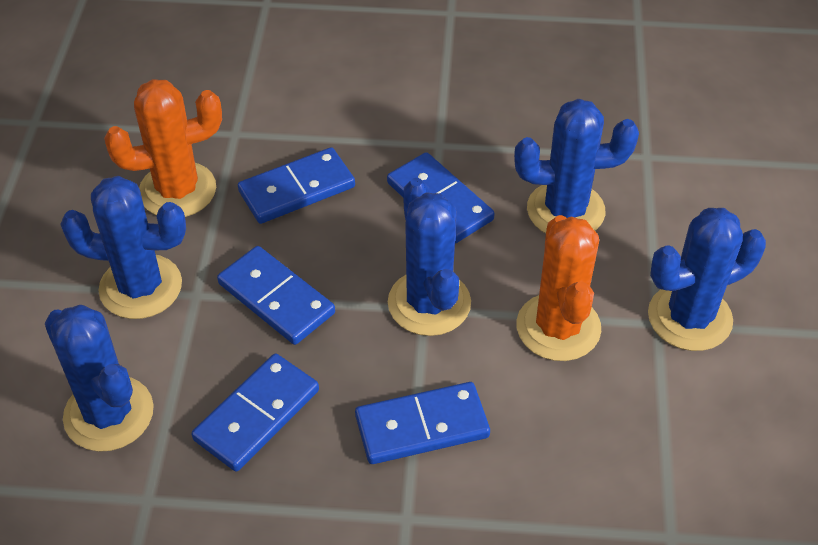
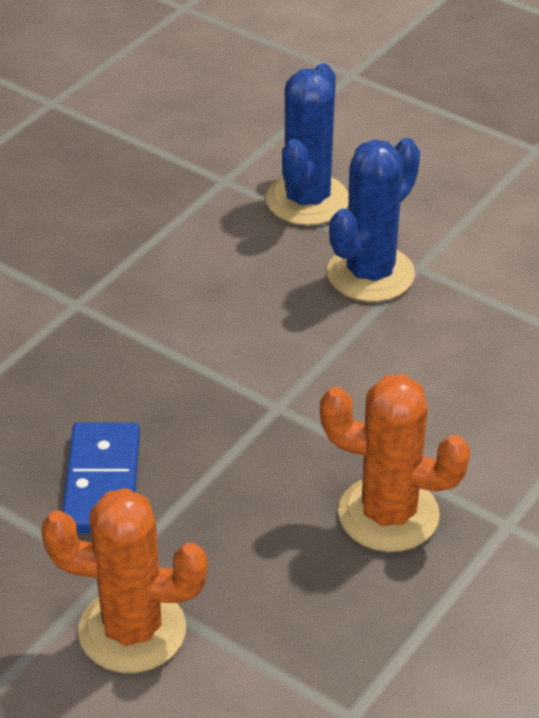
blue cactus: [45,305,154,452] [60,176,186,319] [388,178,471,336] [514,99,639,233] [648,208,766,351] = 5 -> [266,64,349,226] [327,138,420,302] = 2
blue domino: [192,354,319,472] [217,246,335,345] [238,147,355,224] [355,382,490,464] [387,152,495,244] = 5 -> [62,423,140,533] = 1

